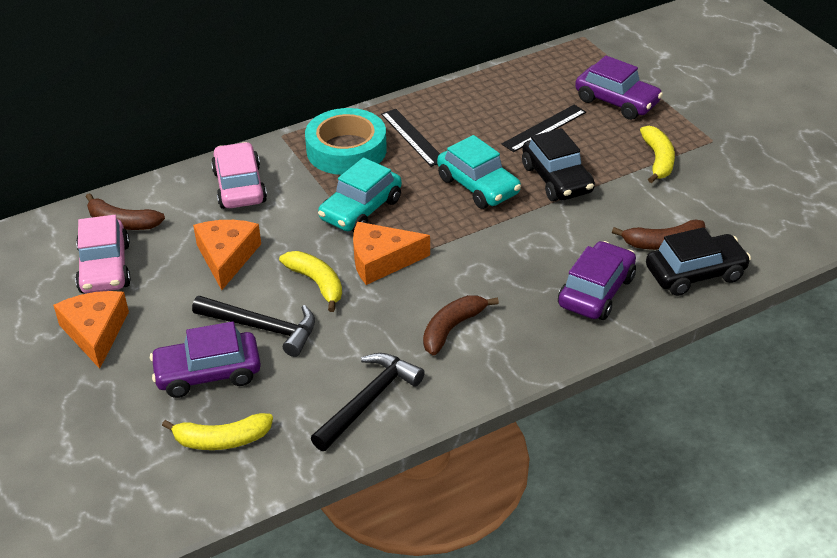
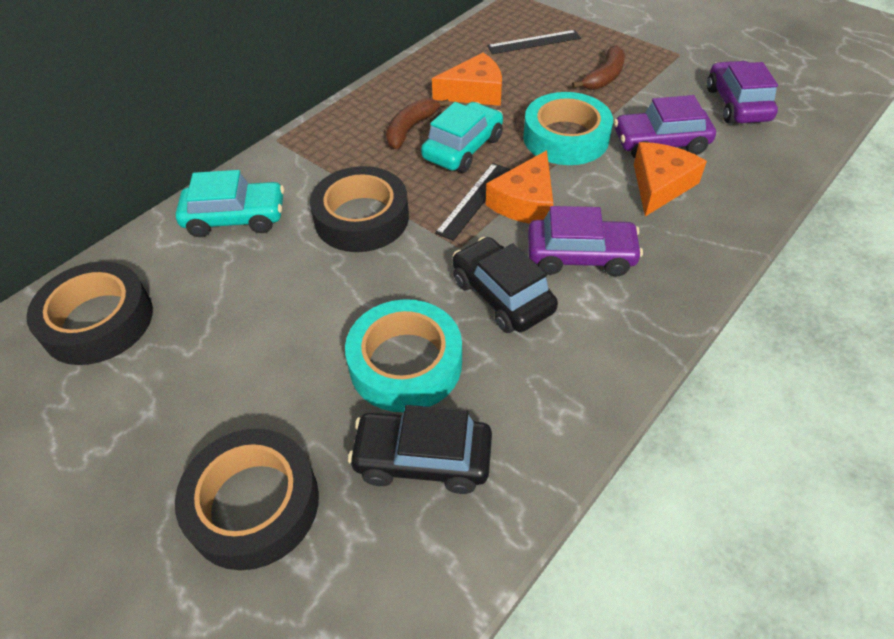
black hammer: [192,296,315,357] [311,353,425,451] = 2 -> none = 0
black tape: none = 0 -> [26,261,153,365] [175,429,319,570] [310,166,409,252] = 3
brown banana: [86,193,165,230] [423,295,499,355] [612,220,705,250] = 3 -> [386,98,449,149] [572,45,625,90] = 2
pink car: [75,215,131,293] [211,142,267,209] = 2 -> none = 0
turquoise tape: [305,108,387,175] = 1 -> [345,299,462,412] [523,92,613,165] = 2
yellow banana: [162,413,273,450] [279,251,342,312] [640,126,675,183] = 3 -> none = 0

